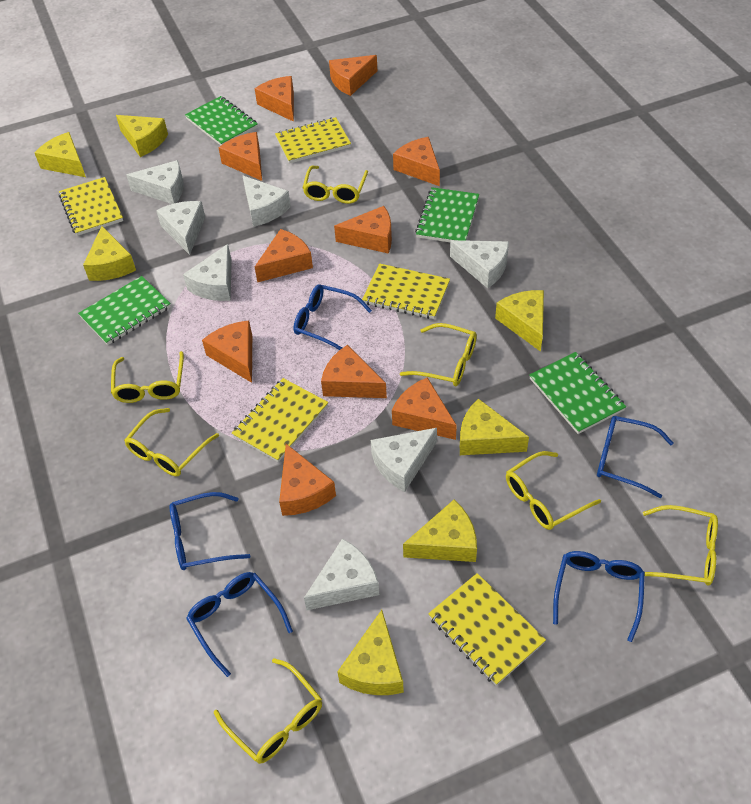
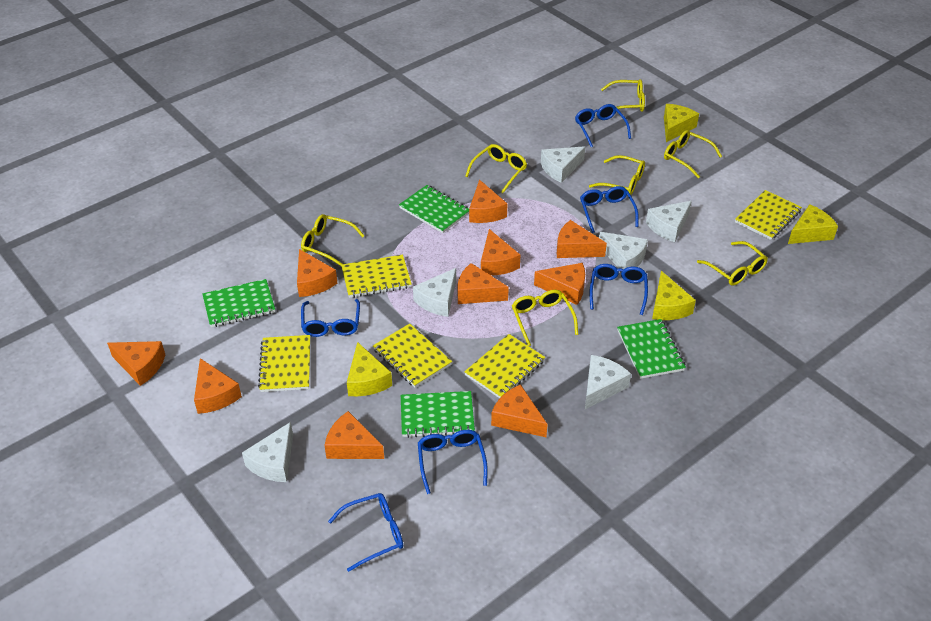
blue glasses: [170,492,250,570] [186,572,293,677] [294,284,372,350] [553,551,645,642] [597,416,673,498] = 5 -> [301,299,360,337] [328,493,403,572] [418,430,488,494] [575,104,631,147] [580,186,639,233] [589,264,648,315] = 6
white cheese: [126,160,184,204] [156,201,205,255] [183,244,231,301] [243,176,291,227] [304,539,379,610] [371,428,437,492] [450,240,509,288] = 7 -> [242,422,293,482] [413,268,456,317] [541,146,585,183] [585,355,631,409] [599,232,648,269] [646,201,692,242] = 6
yellow cheese: [35,132,86,177] [83,226,136,281] [116,115,168,157] [337,610,404,695] [403,500,477,562] [460,399,529,455] [495,290,544,352] = 7 -> [347,342,392,396] [652,271,696,320] [664,104,699,142] [788,204,838,244] = 4

